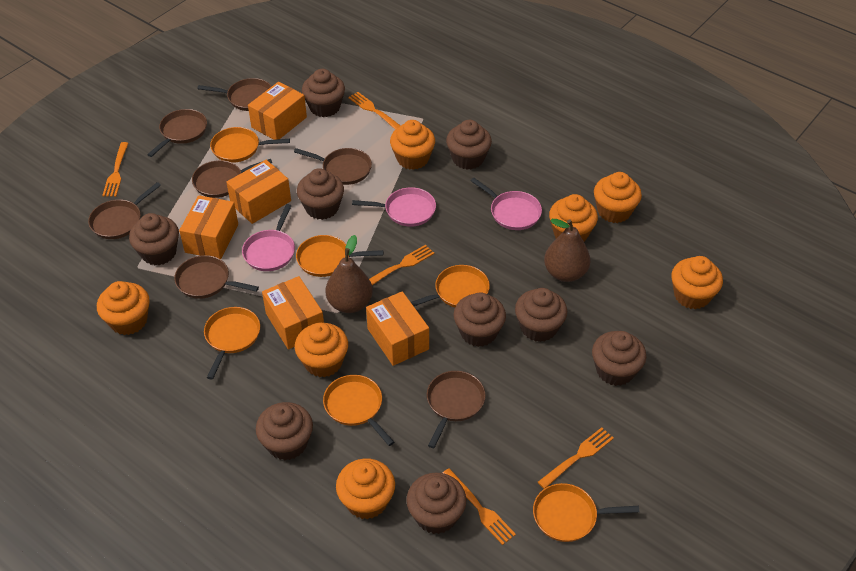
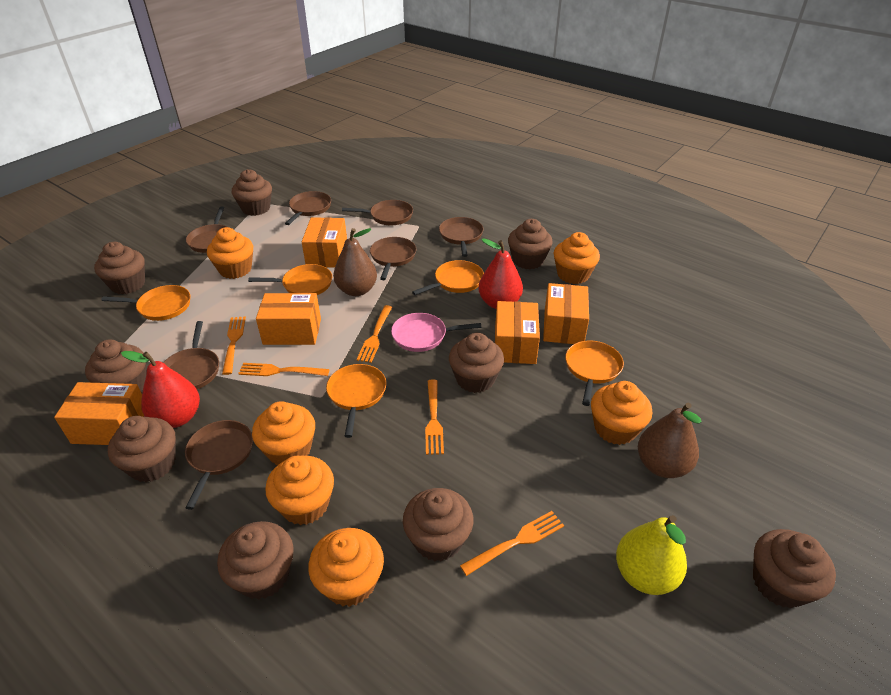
orange cupcake: [97,281,150,335] [295,322,348,377] [336,458,395,519] [390,120,435,170] [549,194,598,242] [594,172,642,223] [671,256,723,309] = 7 -> [207,227,253,279] [252,401,315,465] [265,456,334,525] [308,528,384,607] [554,232,600,284] [591,381,652,445] = 6
orange pan: [204,307,260,379] [210,127,290,163] [296,235,384,277] [323,375,394,446] [411,265,490,307] [533,483,639,542] = 6 -> [101,285,190,321] [248,264,332,295] [326,364,386,438] [412,260,484,295] [565,341,624,406] = 5
pink pan: [242,204,295,271] [352,187,436,227] [470,178,542,230] = 3 -> [391,313,481,352] = 1
red pear: none = 0 -> [121,351,200,428] [478,238,523,309] = 2
yellow pear: none = 0 -> [616,515,687,595] = 1

